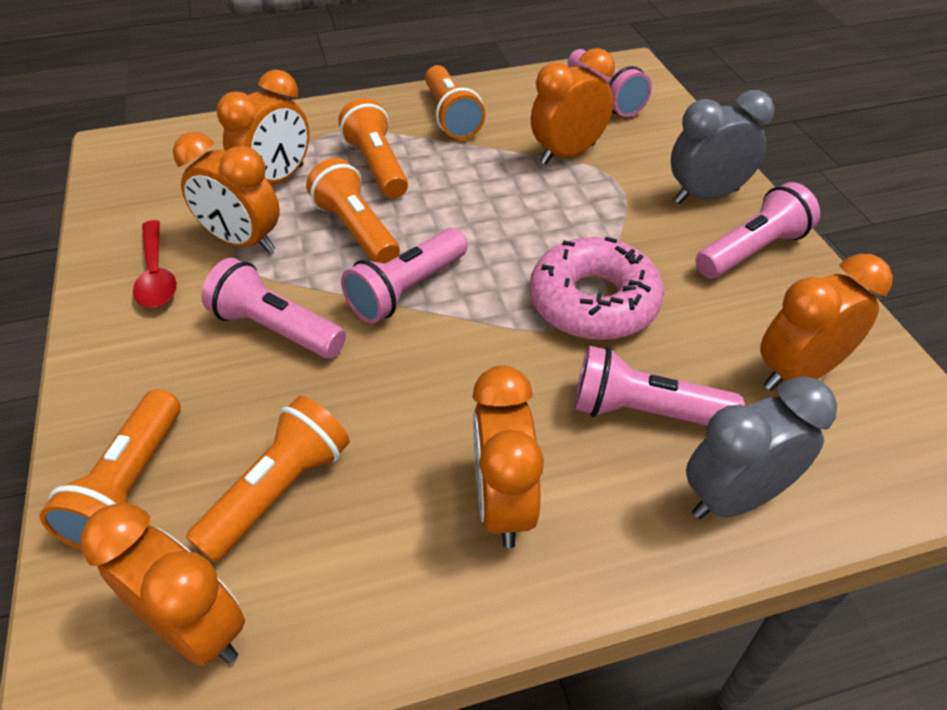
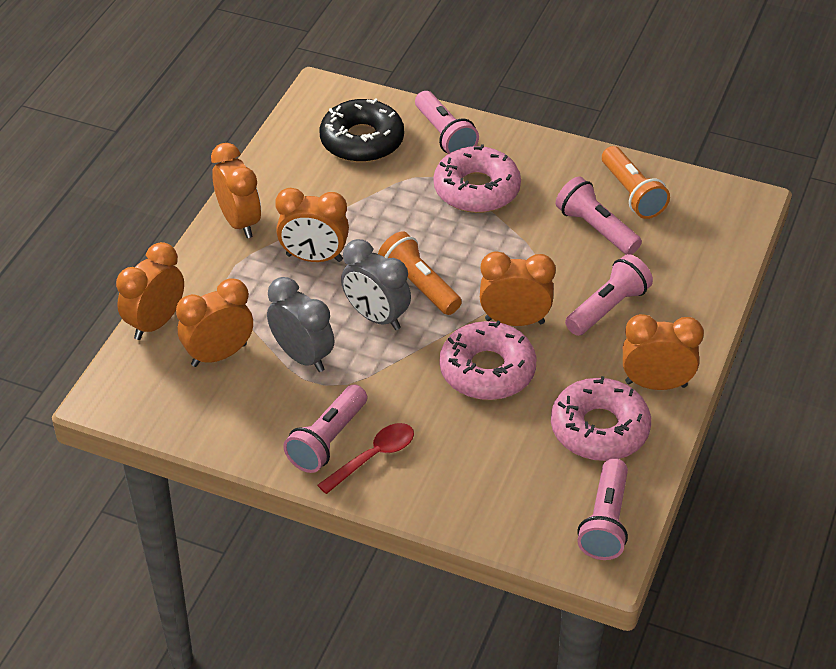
black donut: none = 0 -> [320,98,404,163] = 1
orange flashlight: [39,389,181,550] [186,396,350,563] [306,158,400,263] [338,98,408,198] [425,65,486,139] = 5 -> [378,231,462,315] [602,146,670,219] = 2
pink donut: [530,237,664,340] = 1 -> [434,144,521,213] [440,321,536,400] [551,376,651,461] = 3

